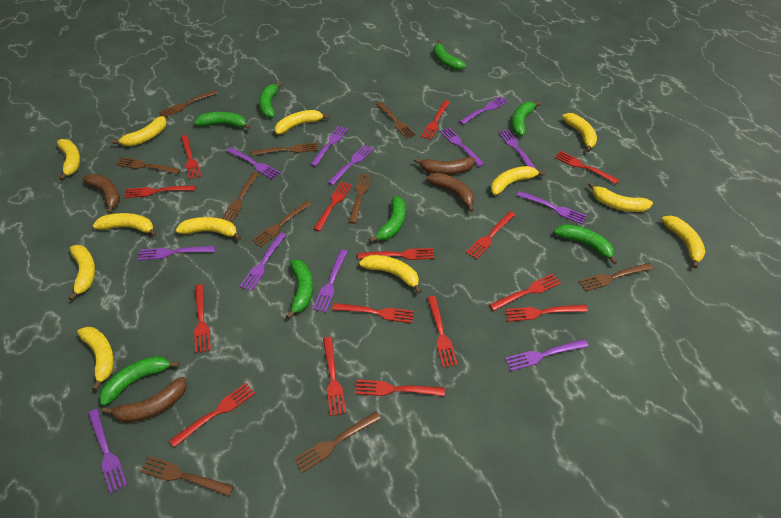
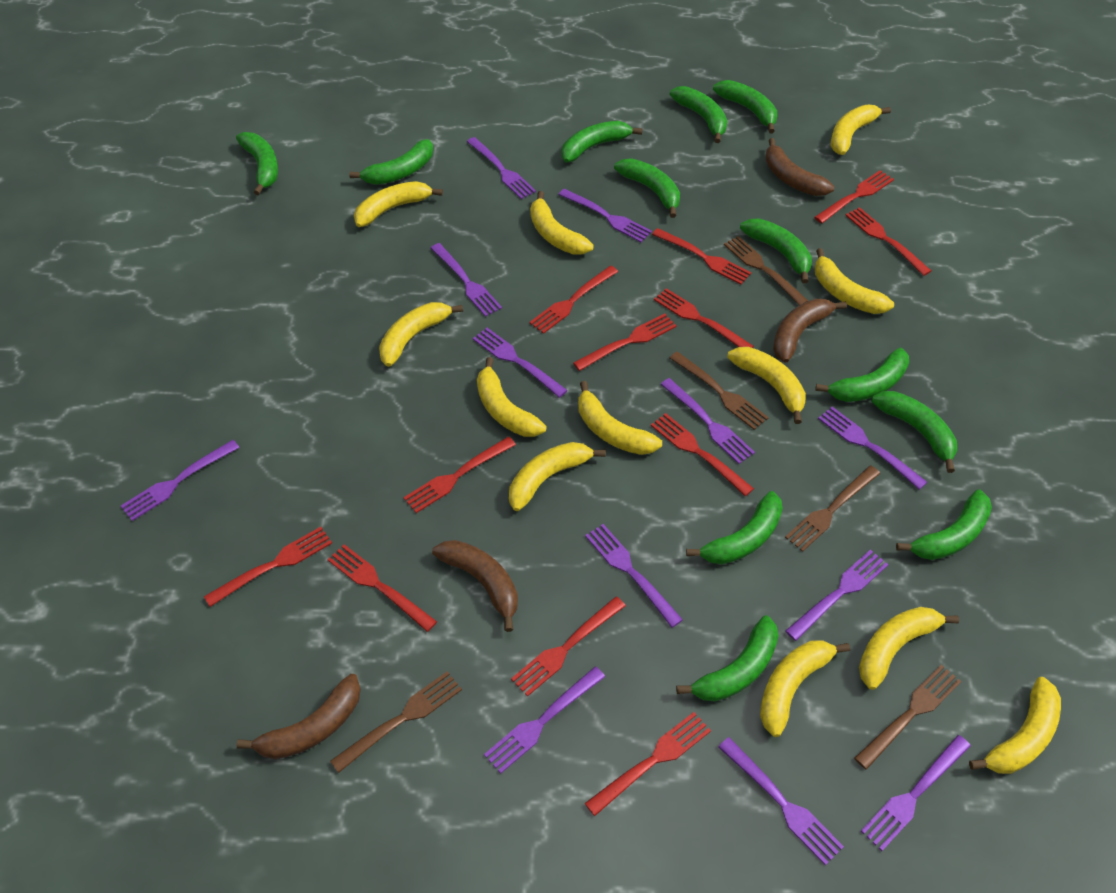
brown fork: [116,157,181,174] [140,456,234,496] [159,90,218,117] [221,172,259,223] [252,143,318,156] [252,201,311,247] [294,411,381,473] [349,174,371,224] [376,102,416,139] [579,263,653,291] = 10 -> [330,671,462,773] [670,352,769,430] [724,236,808,305] [785,465,880,552] [854,664,961,770] = 5
green banana: [99,356,180,406] [194,112,251,130] [259,82,282,118] [286,260,313,319] [369,196,406,243] [434,40,466,70] [512,101,541,136] [554,224,617,265] = 8 -> [236,132,278,195] [349,139,433,185] [561,121,643,162] [614,158,680,218] [670,86,727,143] [676,616,779,702] [686,491,783,564] [713,80,777,133] [740,218,812,284] [815,348,909,402] [871,391,957,473] [896,489,992,560] = 12
red fork: [124,185,196,198] [169,383,255,448] [181,135,201,179] [194,284,211,353] [314,182,352,231] [323,337,346,416] [332,303,414,323] [355,380,445,396] [358,248,434,260] [421,100,450,140] [427,296,458,368] [466,211,516,259] [489,274,561,311] [505,305,588,322] [554,151,619,184] = 15 -> [204,527,332,607] [327,544,437,632] [403,437,516,513] [511,596,626,697] [529,266,618,334] [573,313,677,371] [584,712,711,816] [651,413,754,496] [652,228,751,284] [654,288,754,348] [814,170,894,223] [845,207,931,276] = 12

